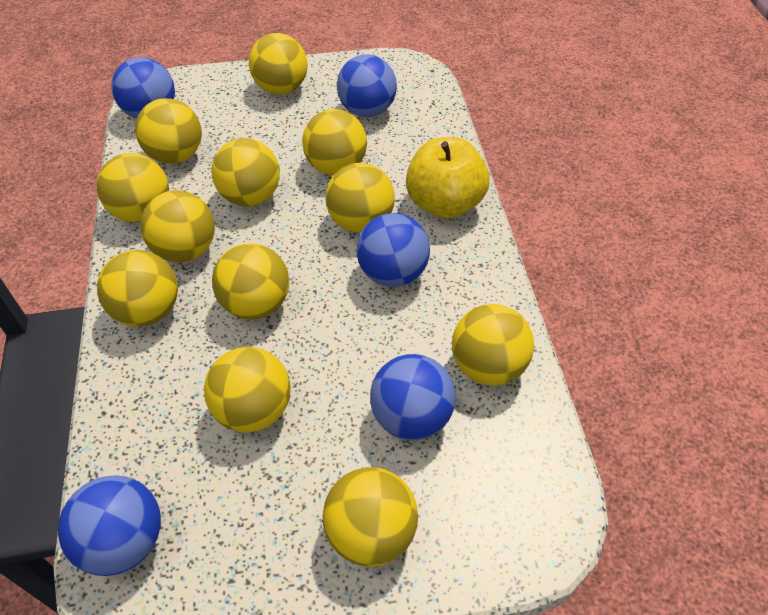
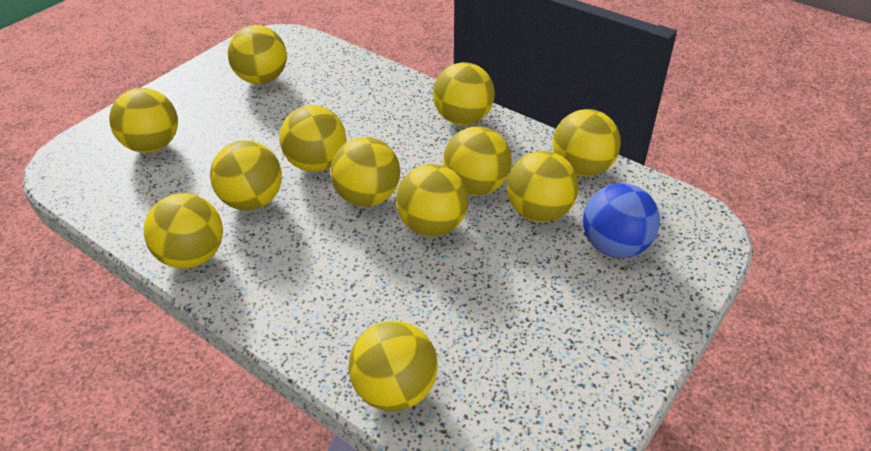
blue ball: [58,475,161,576] [111,57,175,119] [337,54,397,117] [356,213,430,287] [370,354,456,440] = 5 -> [583,183,660,258] = 1
yellow apple: [406,137,490,219] = 1 -> none = 0

